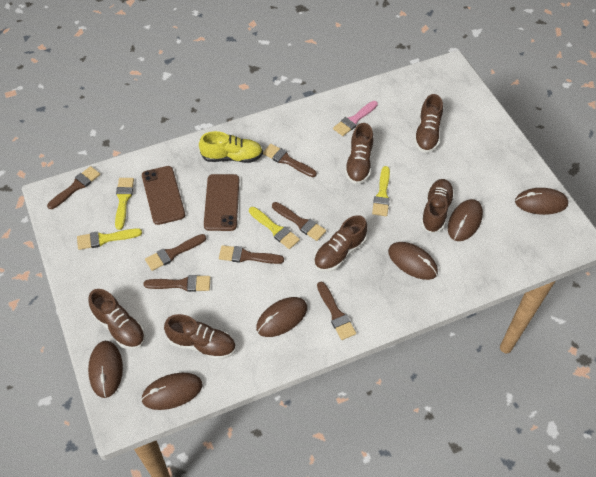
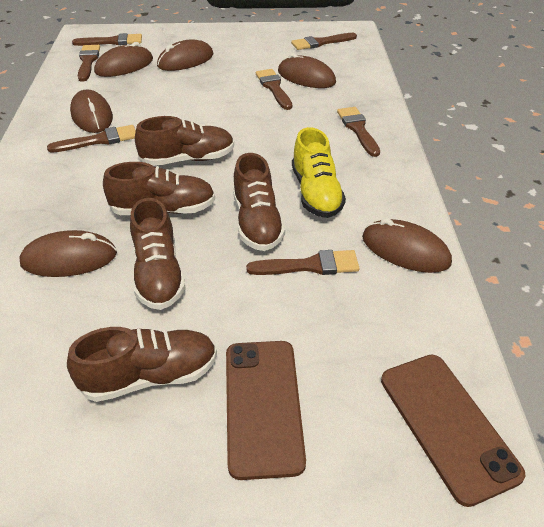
brown shoe: [88,289,146,349] [164,314,236,360] [314,215,368,272] [345,123,373,184] [414,94,443,153] [421,179,455,233] = 6 -> [67,327,217,402] [103,162,215,215] [130,198,186,310] [135,116,234,166] [233,153,285,251] = 5
pink brush: [333,101,378,136] = 1 -> none = 0
yellow brush: [77,228,142,250] [115,178,134,230] [249,207,300,249] [372,166,390,216] = 4 -> none = 0

